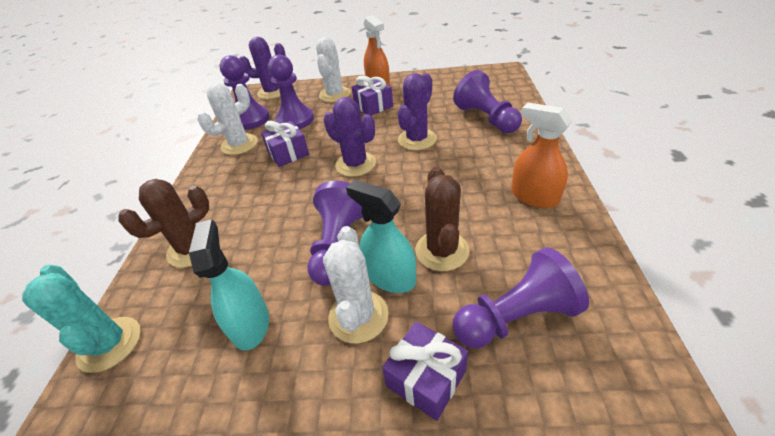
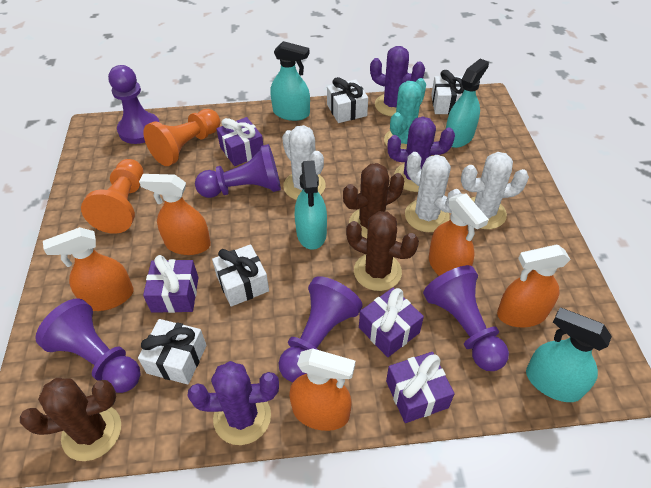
brown cactus: [118,179,209,268] [415,167,469,271] = 2 -> [20,378,121,461] [343,163,404,238] [346,211,419,291] = 3
orange pawn: none = 0 -> [81,159,144,234] [143,109,220,166] = 2
orange spray bottle: [364,15,390,86] [511,103,572,208] = 2 -> [43,227,134,311] [139,174,211,255] [289,348,355,431] [429,193,489,276] [497,245,571,327] = 5
purple gift: [261,121,309,167] [352,75,393,116] [382,321,468,421] = 3 -> [143,255,199,313] [216,117,263,166] [359,288,424,357] [386,352,454,423] = 4
turquoise spray bottle: [189,219,269,351] [346,180,416,293] = 2 -> [270,41,310,121] [295,160,327,250] [446,59,489,148] [526,308,612,402] = 4
white gift: none = 0 -> [138,319,206,385] [212,244,269,307] [327,77,368,123] [431,70,464,114] = 4

